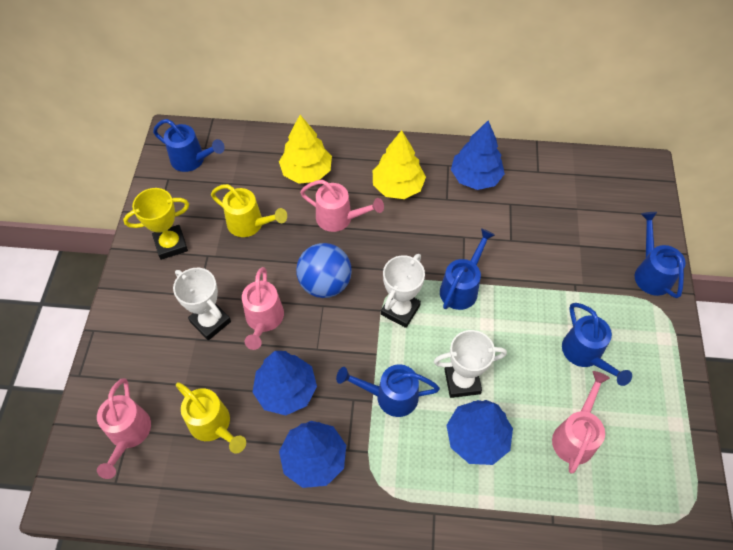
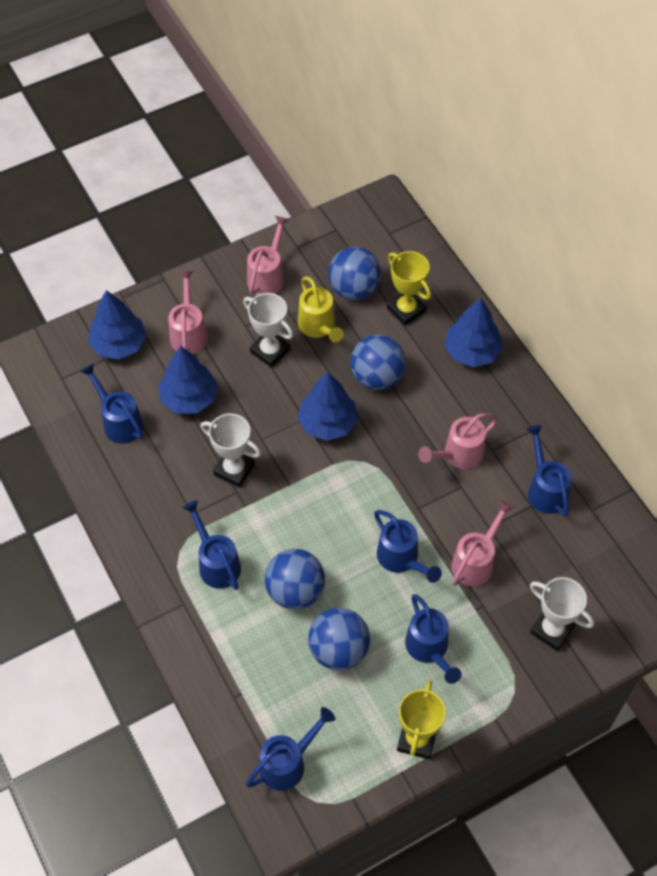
blue ball: [296,243,352,298] = 1 -> [265,549,325,610] [308,608,370,670] [328,247,381,300] [351,335,406,390] = 4
blue watering can: [153,119,225,172] [336,364,440,417] [440,228,495,310] [562,303,632,386] [635,212,686,298] = 5 -> [80,363,144,444] [183,500,241,590] [246,707,335,791] [374,510,442,583] [405,594,462,684] [526,425,572,516] = 6
yellow tree: [279,115,332,184] [373,130,426,199] = 2 -> none = 0
yellow trophy: [123,188,189,260] = 1 -> [387,251,431,326] [397,681,446,759] = 2
yellow watering can: [176,382,246,453] [211,184,287,237] = 2 -> [298,276,344,342] = 1

